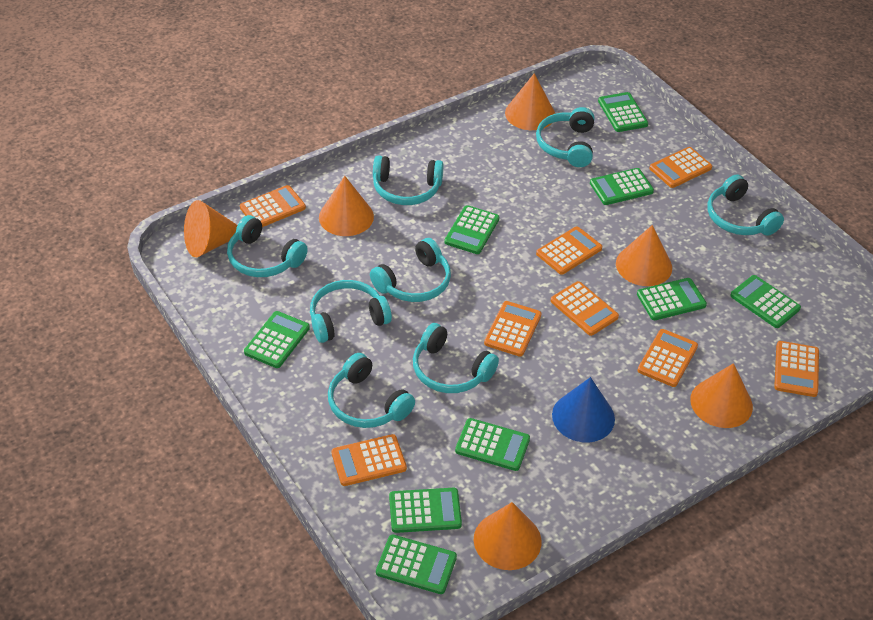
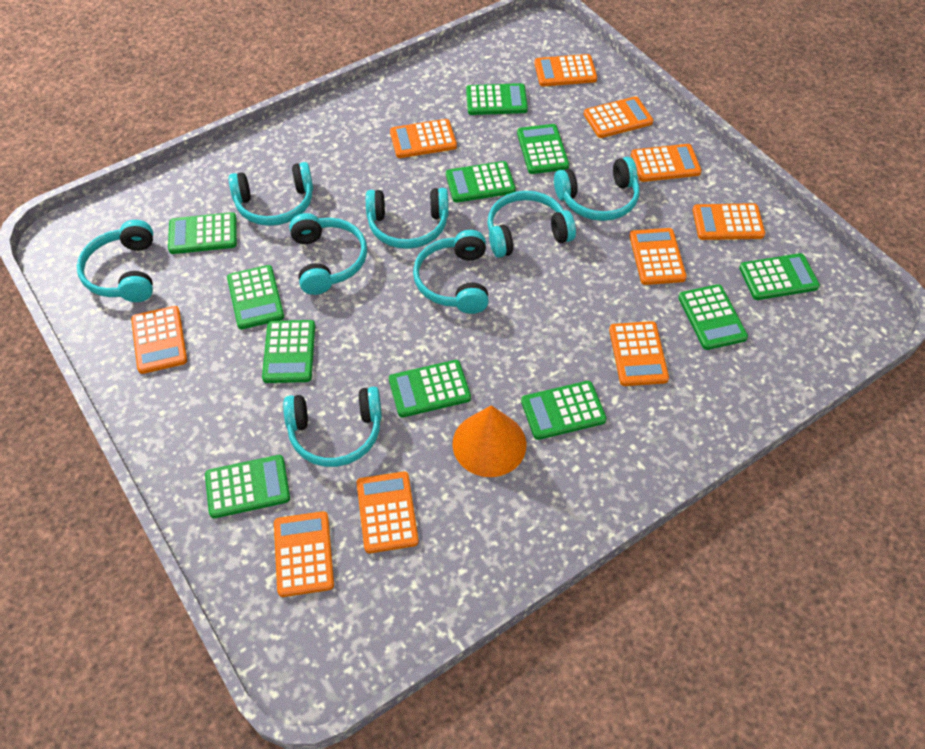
blue cone: [552,377,615,442] = 1 -> none = 0
green calculator: [244,311,310,368] [376,535,457,594] [389,488,462,533] [445,205,499,254] [455,418,530,471] [590,168,654,205] [598,92,648,132] [637,278,707,320] [730,275,801,328] = 9 -> [168,212,237,254] [205,455,290,518] [227,265,284,329] [262,320,315,383] [389,360,471,417] [446,161,516,203] [466,83,528,115] [517,124,569,174] [521,381,607,440] [678,284,748,350] [739,253,820,300] = 11
orange calculator: [240,185,306,227] [331,434,407,486] [484,301,541,356] [536,226,602,275] [551,281,619,336] [638,329,698,387] [649,147,712,188] [774,341,819,397] = 8 -> [131,306,187,374] [274,511,334,597] [357,472,419,553] [390,119,457,158] [534,54,597,86] [584,96,653,138] [609,321,669,386] [629,228,687,285] [631,144,702,182] [693,203,765,240] = 10
orange cone: [184,200,237,257] [319,176,374,236] [474,502,541,570] [505,73,555,130] [616,225,672,286] [690,363,753,428] = 6 -> [452,405,526,477] = 1

